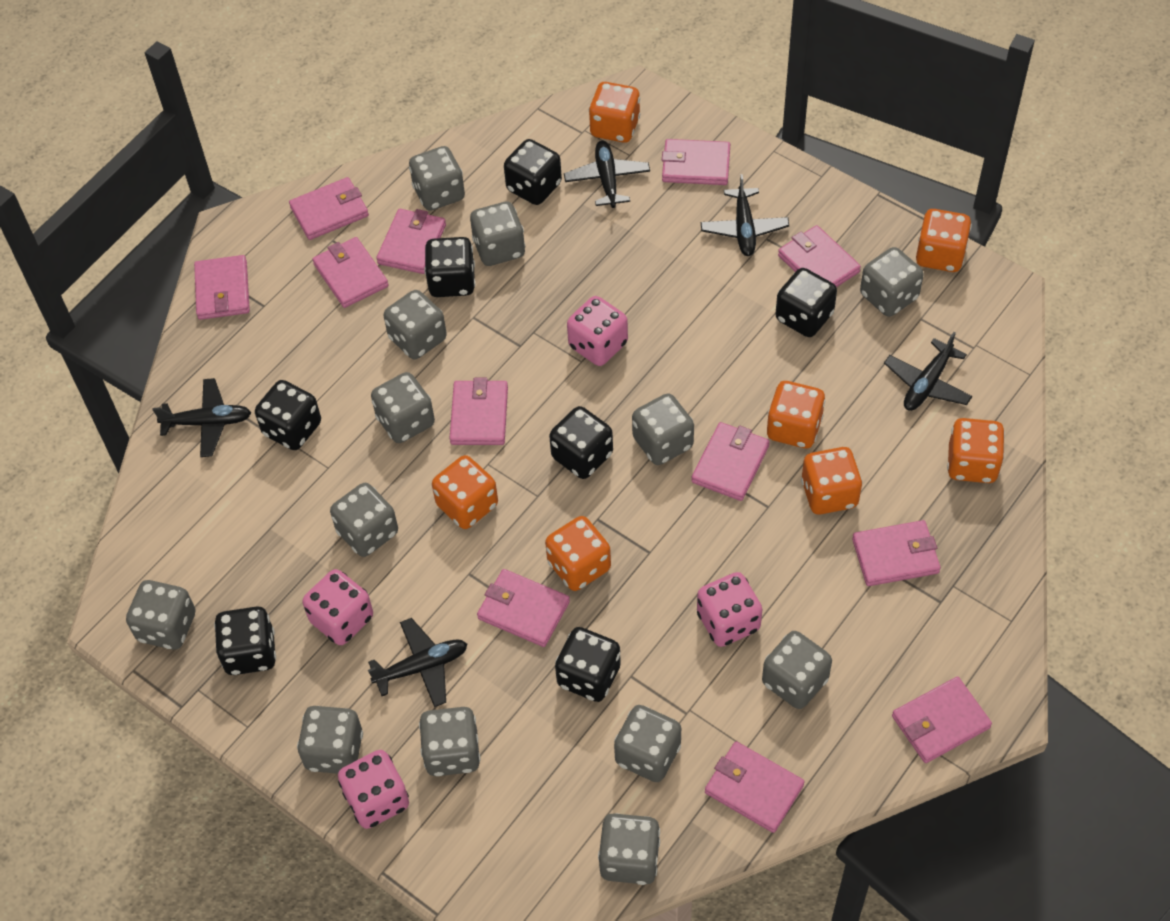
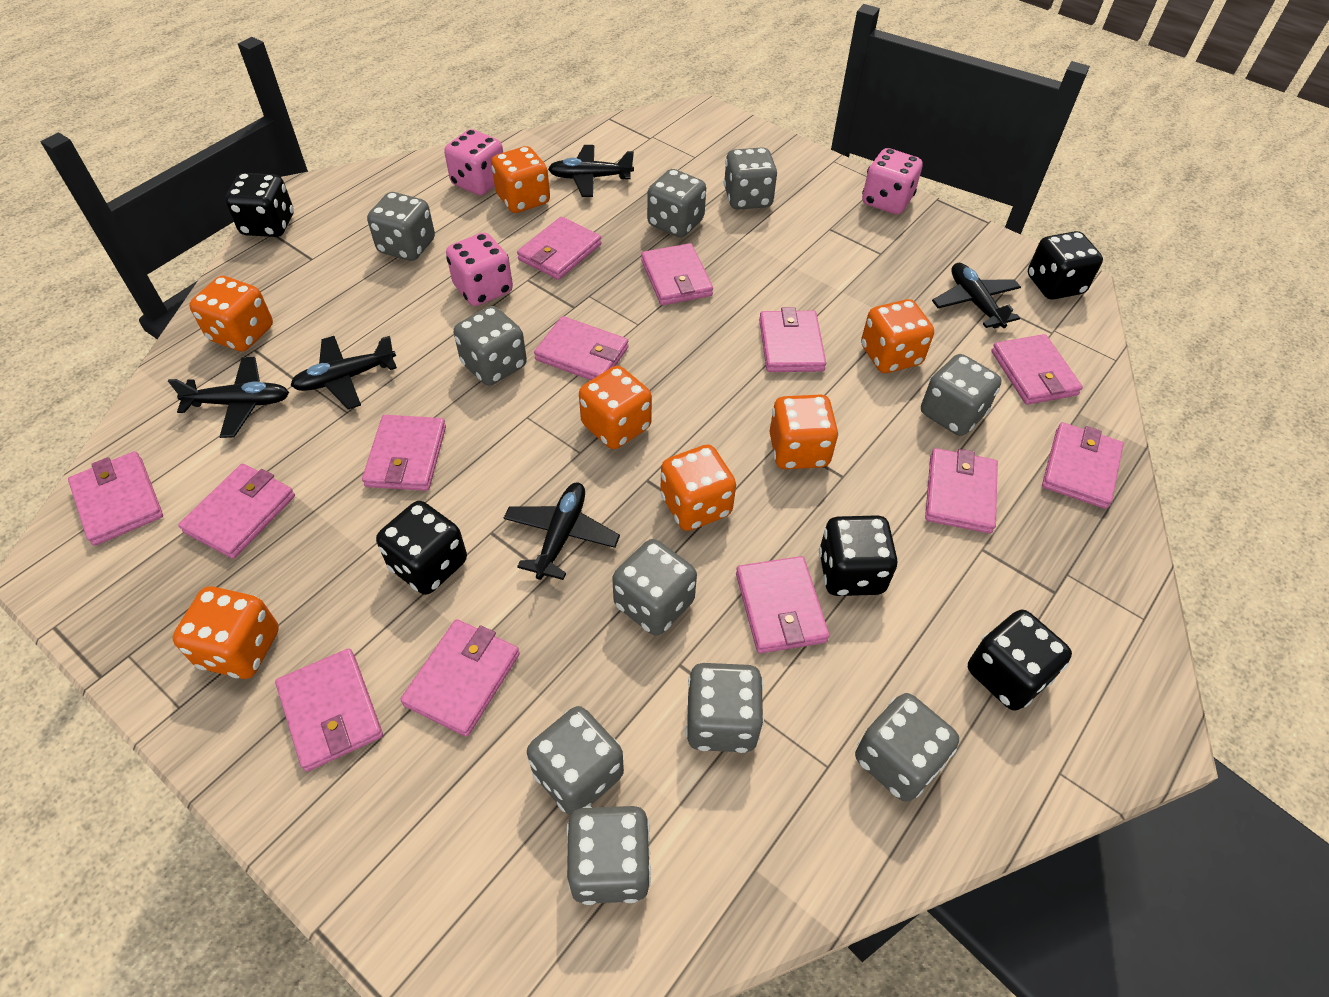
black dice: [214,606,276,675] [255,380,321,450] [424,237,475,297] [504,139,562,205] [549,406,613,479] [555,627,621,702] [775,268,837,337] = 7 -> [225,173,294,237] [376,501,467,595] [819,515,898,596] [968,610,1072,711] [1028,231,1103,300] = 5
grey dice: [126,580,196,650] [297,706,363,774] [330,483,398,557] [371,372,435,443] [384,290,447,360] [409,146,465,211] [419,707,480,776] [470,201,525,266] [598,813,660,885] [614,705,681,782] [632,393,694,465] [762,631,832,709] [860,247,924,317] = 13 -> [367,192,435,261] [454,306,527,385] [527,706,624,815] [567,806,651,905] [612,539,697,636] [647,169,706,238] [686,663,764,753] [724,147,777,210] [855,693,959,802] [921,354,1002,436] = 10
pink dice: [302,569,373,645] [338,750,409,829] [567,296,628,366] [697,572,763,647] = 4 -> [444,129,503,195] [446,233,513,306] [862,148,923,214] = 3
pink wallet: [194,255,250,320] [289,177,369,240] [312,237,388,308] [376,209,446,274] [449,377,508,445] [477,569,570,647] [662,139,730,185] [691,422,770,501] [705,741,805,833] [778,225,861,287] [852,520,941,586] [892,676,992,763] = 12 -> [68,451,163,546] [178,464,295,559] [275,648,383,772] [362,415,446,491] [400,619,520,737] [517,217,602,280] [534,316,629,380] [641,243,713,305] [736,556,830,654] [759,307,826,372] [925,448,998,534] [991,334,1083,405] [1042,422,1124,509] = 13

